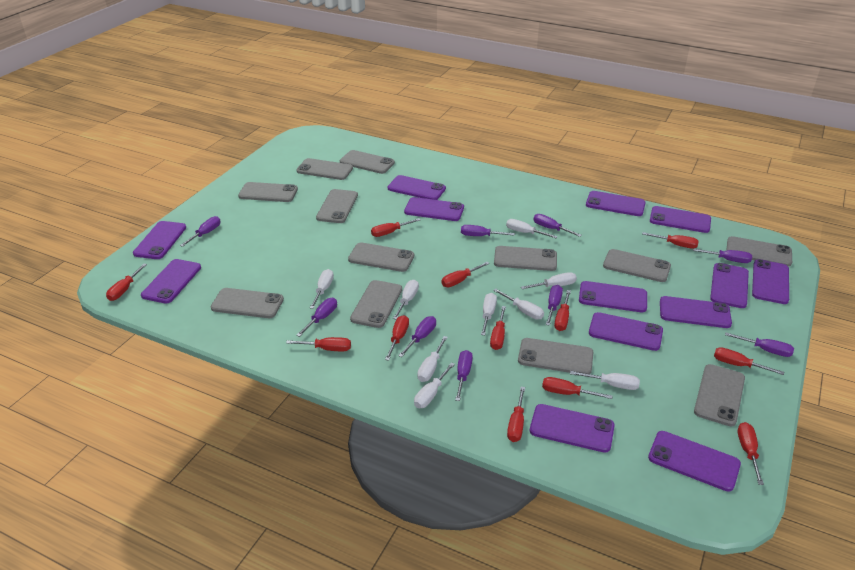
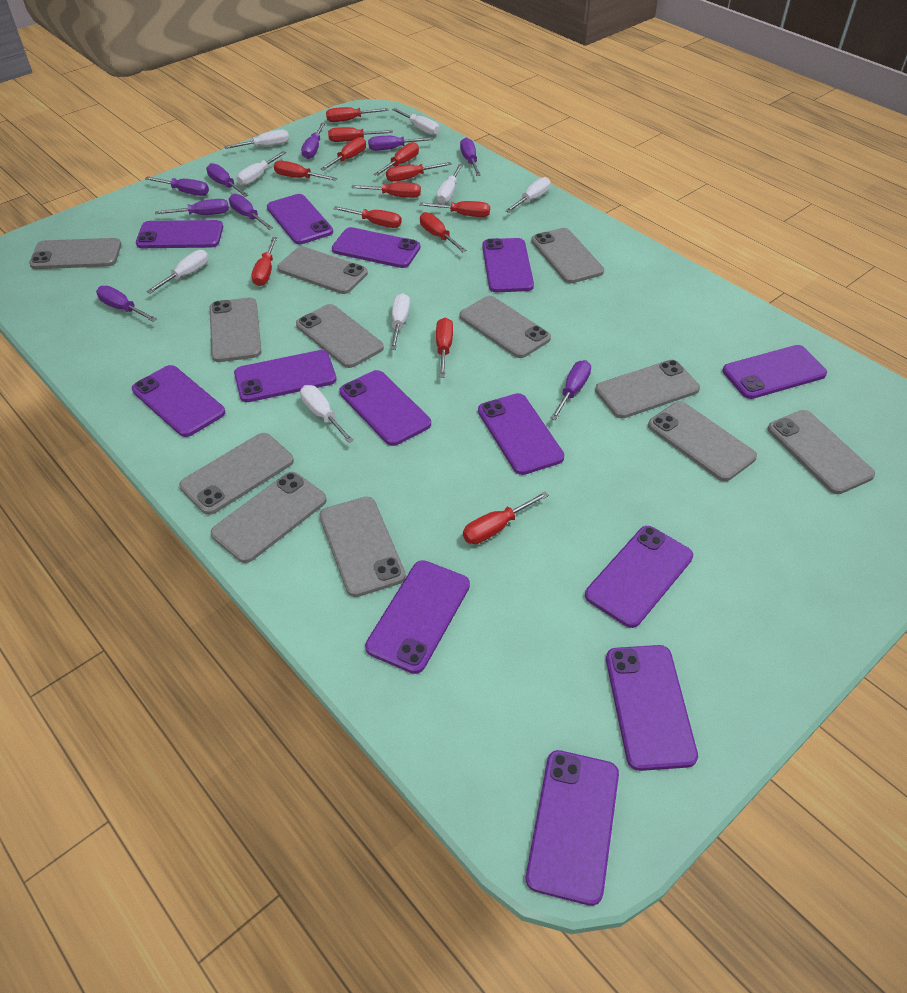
red screwdriver: [106,264,147,301] [286,337,351,351] [371,218,421,237] [385,315,409,361] [442,262,490,287] [490,306,506,350] [507,387,525,442] [542,377,612,399] [554,290,571,331] [642,232,699,249] [714,347,784,375] [738,422,764,485] = 12 -> [251,237,277,286] [274,160,337,181] [320,137,366,171] [326,107,389,122] [328,127,393,142] [333,206,402,228] [351,182,421,198] [374,142,419,176] [386,162,452,182] [419,201,490,217] [420,212,467,252] [436,318,453,377] [463,491,549,544] = 13
white screwdriver: [310,269,334,309] [393,280,419,320] [414,362,455,408] [417,336,448,382] [481,293,497,335] [493,288,544,320] [506,219,558,238] [521,272,577,289] [570,371,640,390] = 9 -> [146,250,209,294] [224,130,289,149] [237,151,286,186] [300,385,354,443] [390,293,410,350] [392,108,439,135] [436,164,463,204] [505,177,551,213] = 8

